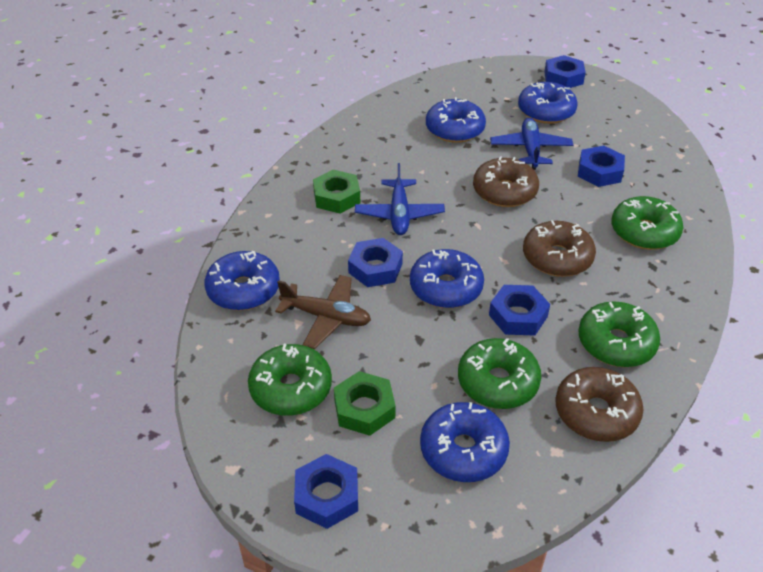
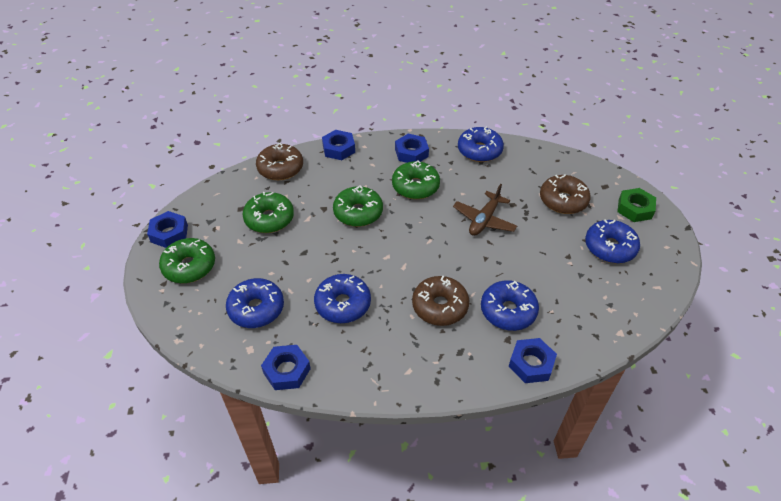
blue plane: [355,163,445,235] [490,118,573,170] = 2 -> none = 0
green nut: [313,170,360,214] [334,371,396,436] = 2 -> [617,188,656,222] = 1

